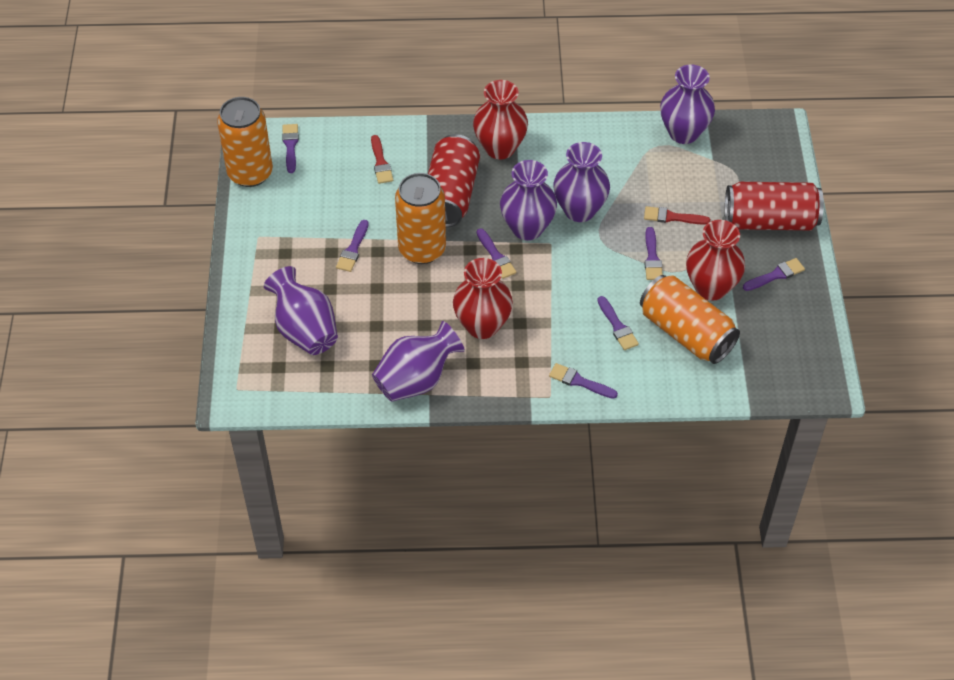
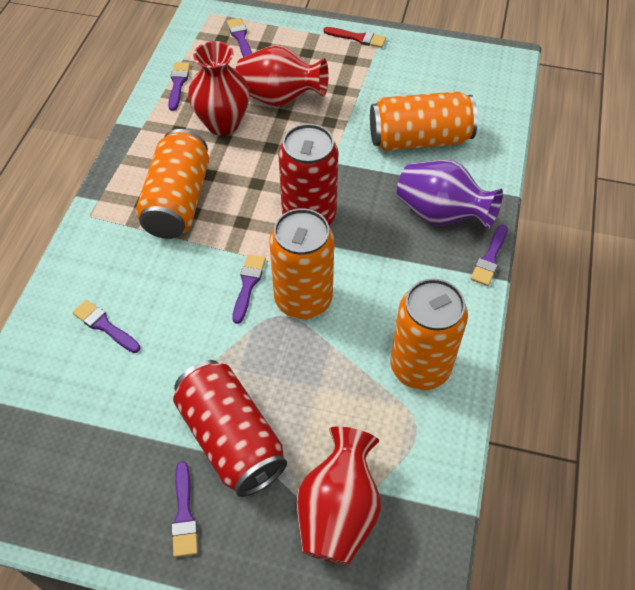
orange can: [217,97,273,187] [395,173,446,264] [640,275,740,364] = 3 -> [136,129,209,239] [269,208,334,319] [370,92,478,151] [391,278,468,390] = 4
purple brush: [282,124,299,173] [336,220,369,272] [477,228,516,279] [549,363,618,399] [597,296,639,350] [644,227,663,280] [743,258,805,291] = 7 -> [72,300,140,353] [168,62,190,111] [172,461,198,557] [227,18,252,57] [232,254,266,324] [470,224,508,286] = 6
purple vase: [264,266,338,355] [372,321,465,402] [500,160,557,240] [553,142,610,222] [660,65,715,144] = 5 -> [397,160,503,229] = 1
red brush: [371,135,393,184] [644,206,710,225] = 2 -> [324,27,386,48] = 1

